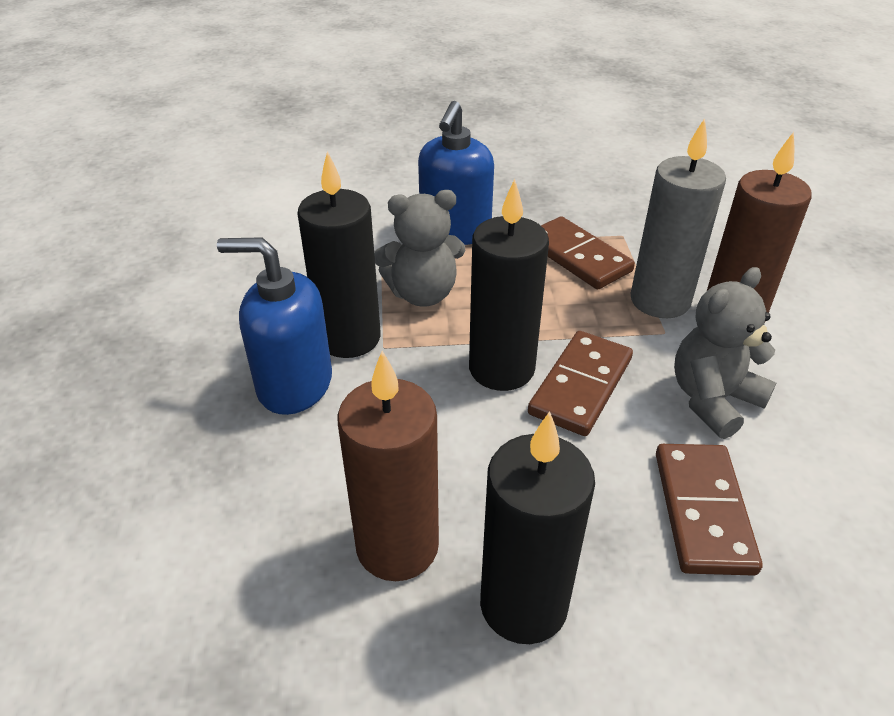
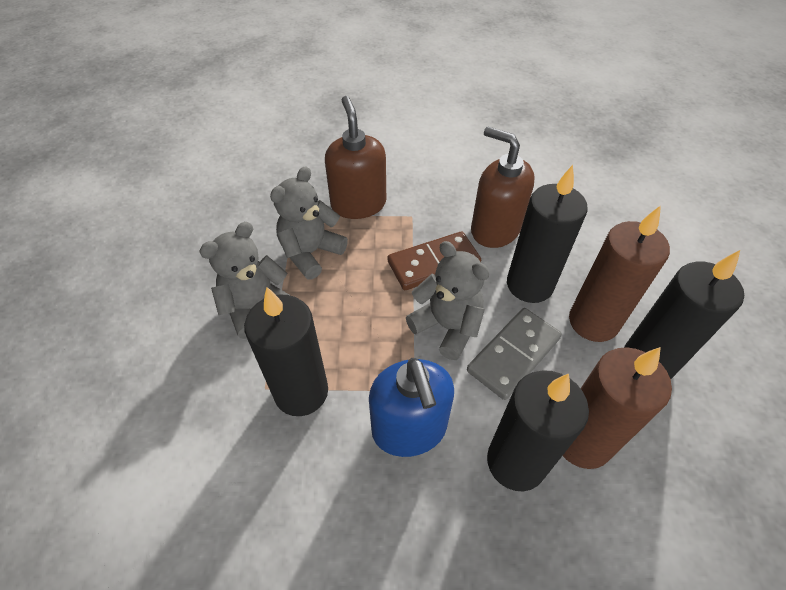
black candle: [297,151,381,358] [469,179,549,391] [480,411,595,644] = 3 -> [244,287,328,416] [487,370,589,491] [507,165,588,303] [624,250,744,379] = 4
blue soap dispenser: [217,237,332,415] [418,101,494,245] = 2 -> [369,358,454,457] = 1
brown domino: [528,331,633,436] [541,216,635,290] [656,444,762,576] = 3 -> [388,231,481,290] = 1
brown soap dispenser: none = 0 -> [325,96,386,219] [471,126,535,248] = 2
grey candle: [630,118,726,318] = 1 -> none = 0
grey domino: none = 0 -> [467,308,562,400] = 1
grey teddy bear: [374,190,466,307] [674,267,776,439] = 2 -> [199,222,291,339] [270,167,348,280] [406,241,490,360] = 3

